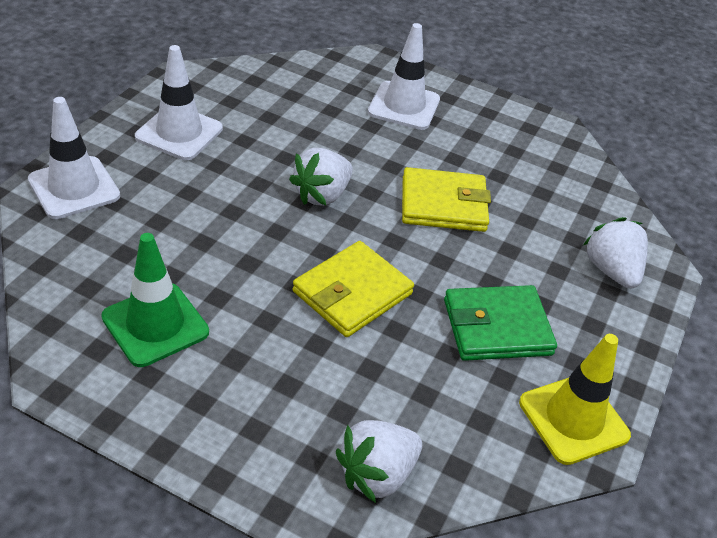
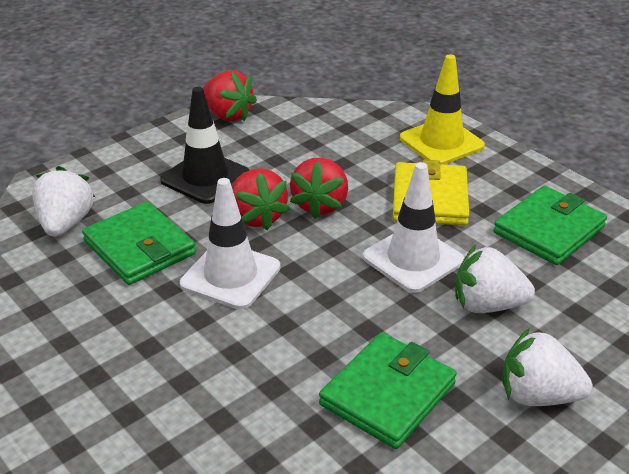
black traffic cone: none = 0 -> [160,87,249,204] = 1
green traffic cone: [101,233,209,367] = 1 -> none = 0
green wallet: [444,285,557,361] = 1 -> [82,201,196,285] [319,332,457,449] [493,186,607,265] = 3
red strawberry: none = 0 -> [203,70,257,122] [232,168,290,230] [290,158,348,219] = 3
white traffic cone: [28,97,120,219] [135,45,223,160] [368,23,440,130] = 3 -> [180,178,281,310] [363,162,464,293] = 2
yellow wallet: [292,241,414,337] [402,167,491,232] = 2 -> [393,160,469,225] = 1

